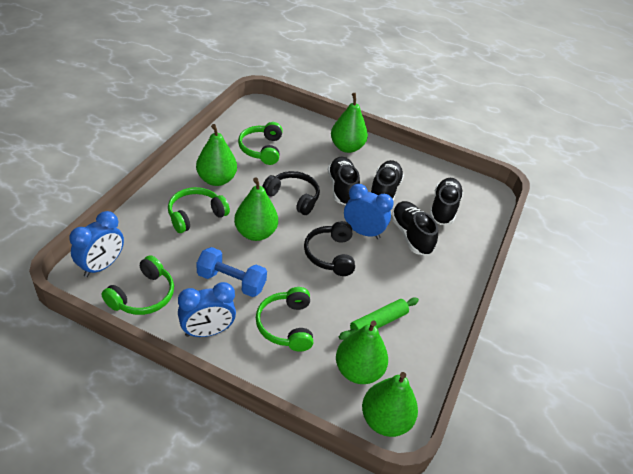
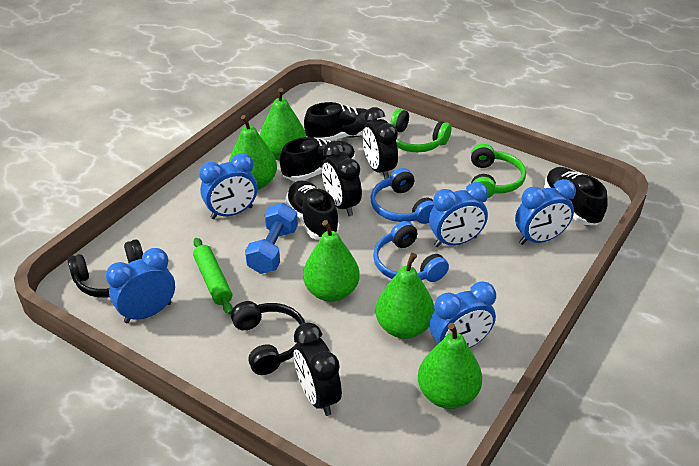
black clock: none = 0 -> [294,323,342,416] [322,141,362,216] [362,107,398,179] = 3
blue clock: [69,211,124,277] [178,282,236,337] [344,184,394,239] = 3 -> [106,248,175,323] [199,153,257,219] [429,182,488,247] [429,281,496,348] [515,179,576,245] = 5
blue headphones: none = 0 -> [371,168,434,224] [373,221,449,282] = 2
green headphones: [101,255,174,315] [168,187,230,233] [238,122,283,165] [256,287,313,352] = 4 -> [390,109,451,152] [471,144,526,198] = 2

